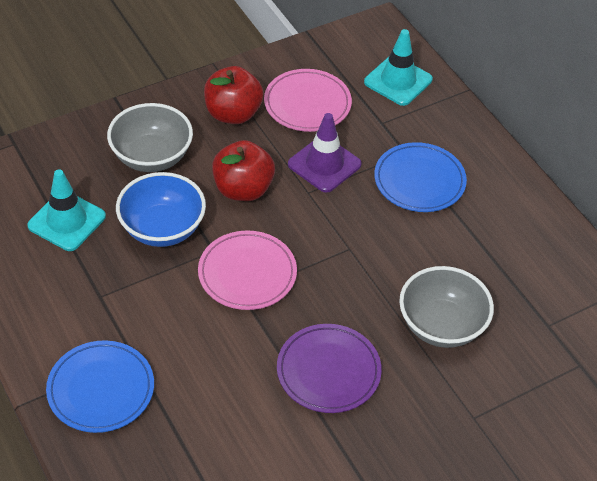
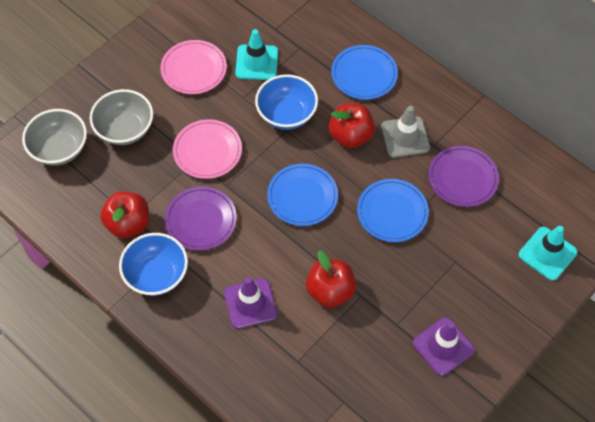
blue bowl: [116,172,206,247] = 1 -> [119,233,188,296] [255,74,318,130] = 2
blue plate: [46,340,154,433] [374,142,467,212] = 2 -> [267,164,338,226] [331,45,398,100] [357,179,429,242] = 3
grey traffic cone: none = 0 -> [381,106,430,158] = 1
purple plate: [277,324,382,413] = 1 -> [165,187,237,250] [428,146,499,207] = 2
purple traffic cone: [288,113,362,193] = 1 -> [224,277,277,329] [413,317,475,376] = 2
red apple: [204,66,264,124] [212,140,275,201] = 2 -> [100,191,149,238] [306,250,356,308] [329,103,375,148] = 3

